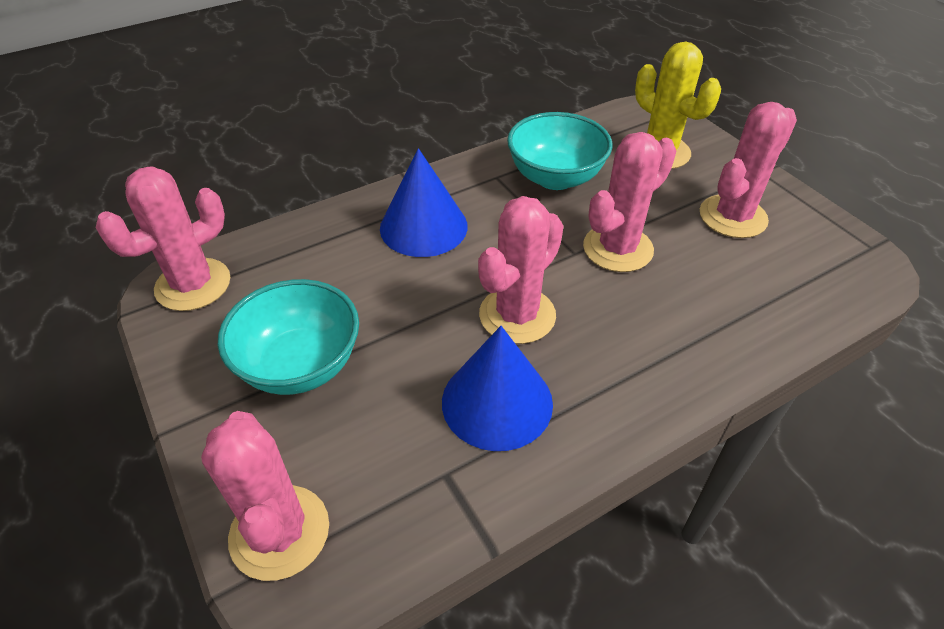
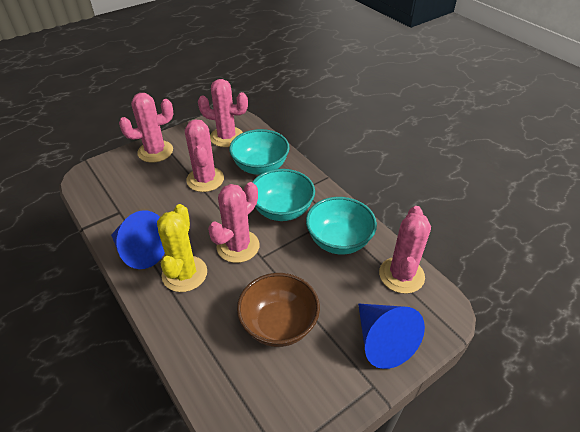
brown bowl: none = 0 -> [237,273,320,347] = 1
turquoise bowl: [218,279,359,395] [507,112,612,190] = 2 -> [229,129,290,175] [253,169,315,221] [306,197,377,255] = 3

